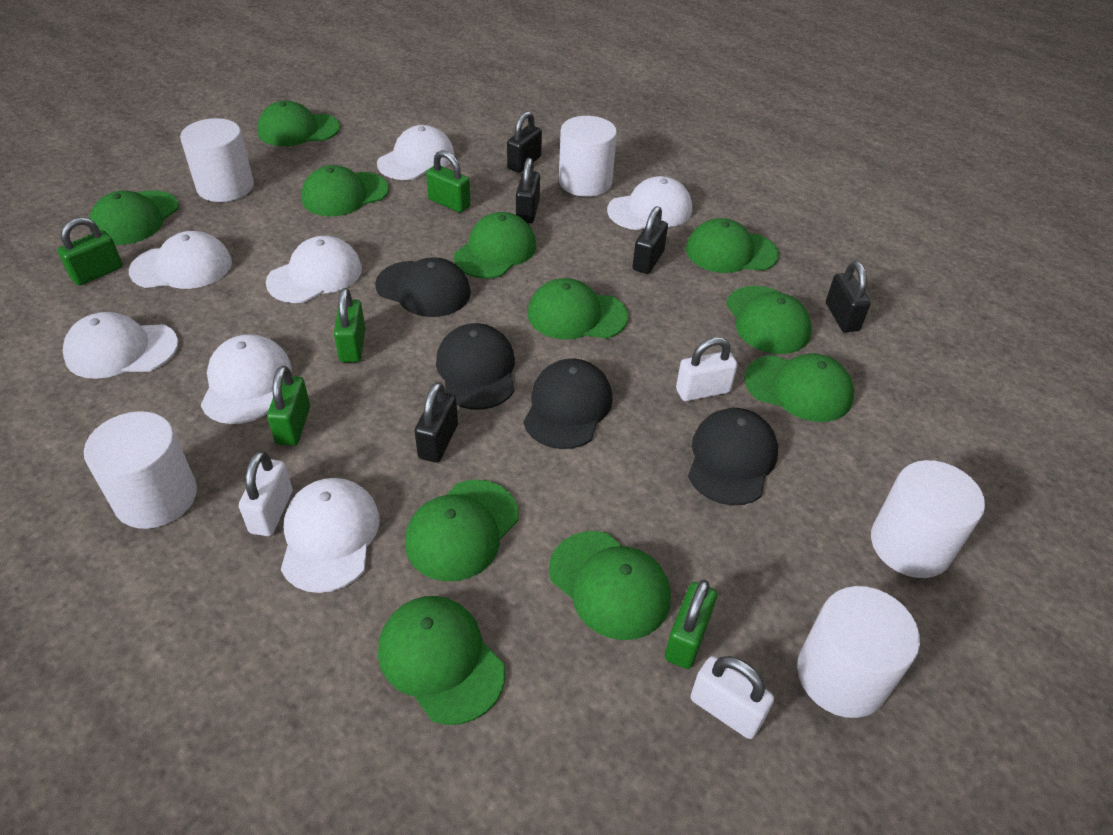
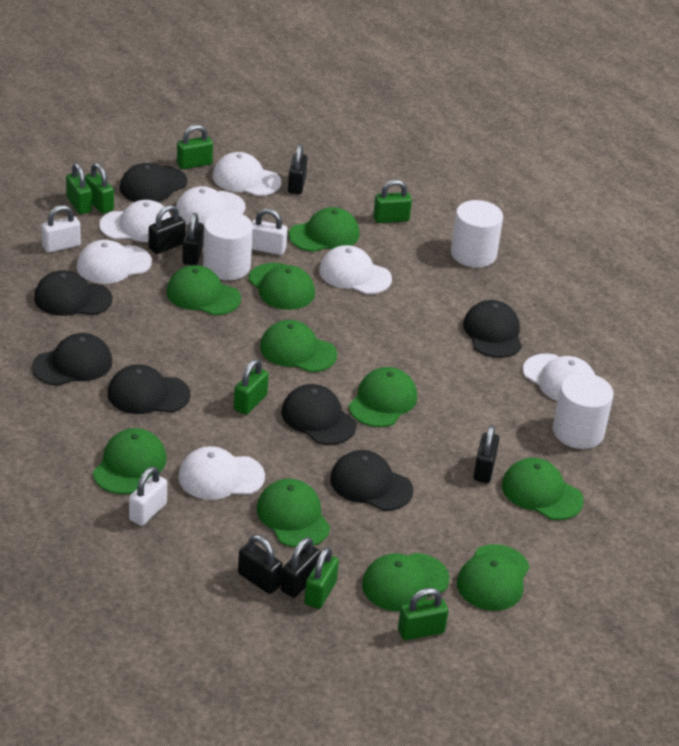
black cap: [375,257,471,317] [436,323,515,410] [523,358,613,449] [688,408,778,505] = 4 -> [32,333,112,386] [34,270,112,316] [108,364,191,414] [120,163,187,202] [281,384,357,445] [330,450,413,511] [463,300,522,358] = 7
black padlock: [415,382,458,463] [507,111,542,173] [516,158,540,223] [633,206,668,274] [826,261,870,332] = 5 -> [148,205,186,254] [182,213,204,265] [238,535,283,594] [281,537,321,598] [288,144,308,194] [473,425,499,483] = 6
green cap: [90,190,179,245] [257,101,340,146] [301,165,389,217] [378,596,505,725] [405,480,519,581] [454,212,537,279] [528,278,628,339] [549,531,671,640] [686,218,779,273] [726,286,812,354] [744,353,854,422] = 11 -> [93,428,167,494] [166,265,241,315] [249,263,315,310] [257,479,330,548] [260,320,337,372] [289,207,360,252] [348,367,417,427] [362,553,449,612] [457,544,530,611] [502,458,584,520] = 10
green padlock: [57,217,123,286] [267,366,310,446] [334,288,365,363] [426,150,471,213] [665,580,717,669] = 5 -> [66,163,92,214] [85,163,114,214] [177,125,213,169] [234,359,269,415] [304,547,339,609] [373,180,412,223] [398,588,448,640] = 7
white cylinder: [84,411,197,529] [180,118,254,202] [559,116,617,197] [797,586,920,718] [871,460,985,578] = 5 -> [203,211,253,280] [451,200,503,268] [553,373,614,449] = 3

